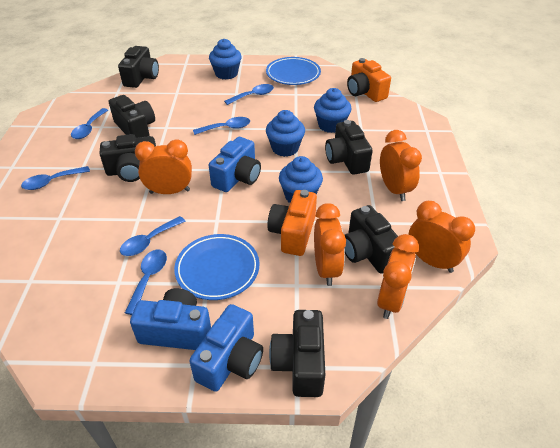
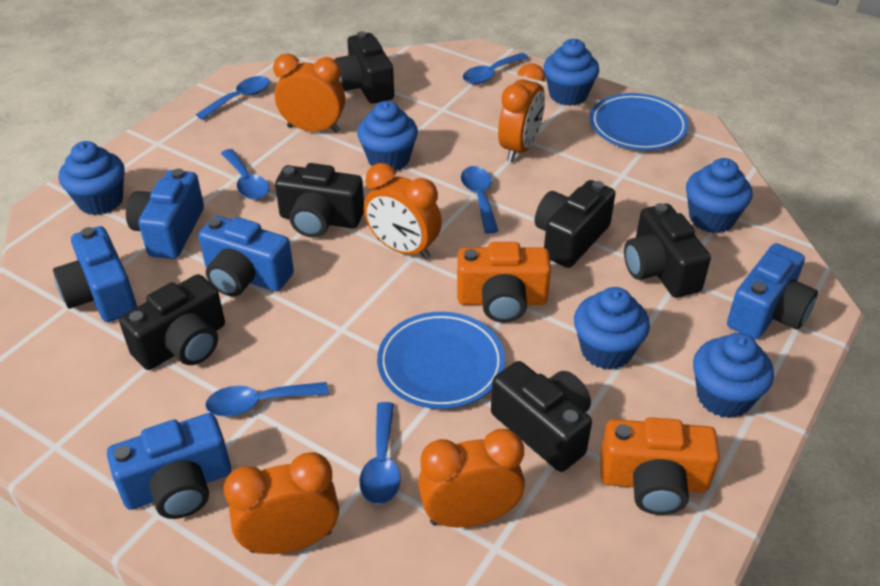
blue camera: [130,288,211,350] [189,304,263,392] [209,137,261,192] = 3 -> [53,226,137,322] [107,413,231,519] [126,169,204,259] [198,216,294,297] [727,243,818,339] = 5
blue cupcake: [209,39,242,80] [266,110,305,157] [279,156,323,203] [314,88,351,133] = 4 -> [59,141,125,215] [357,101,418,171] [544,39,599,106] [574,287,650,370] [686,158,752,233] [693,333,774,418] = 6

